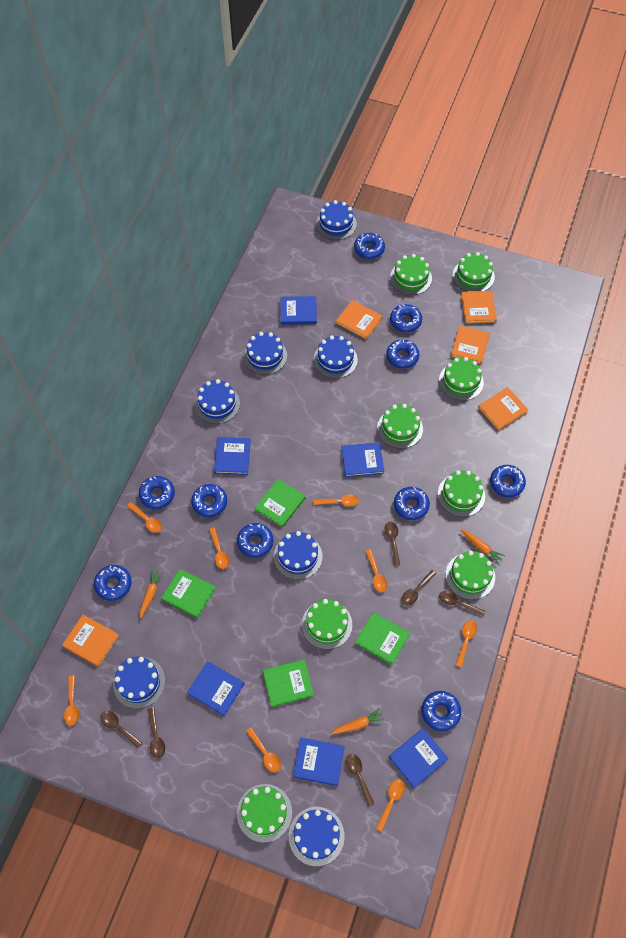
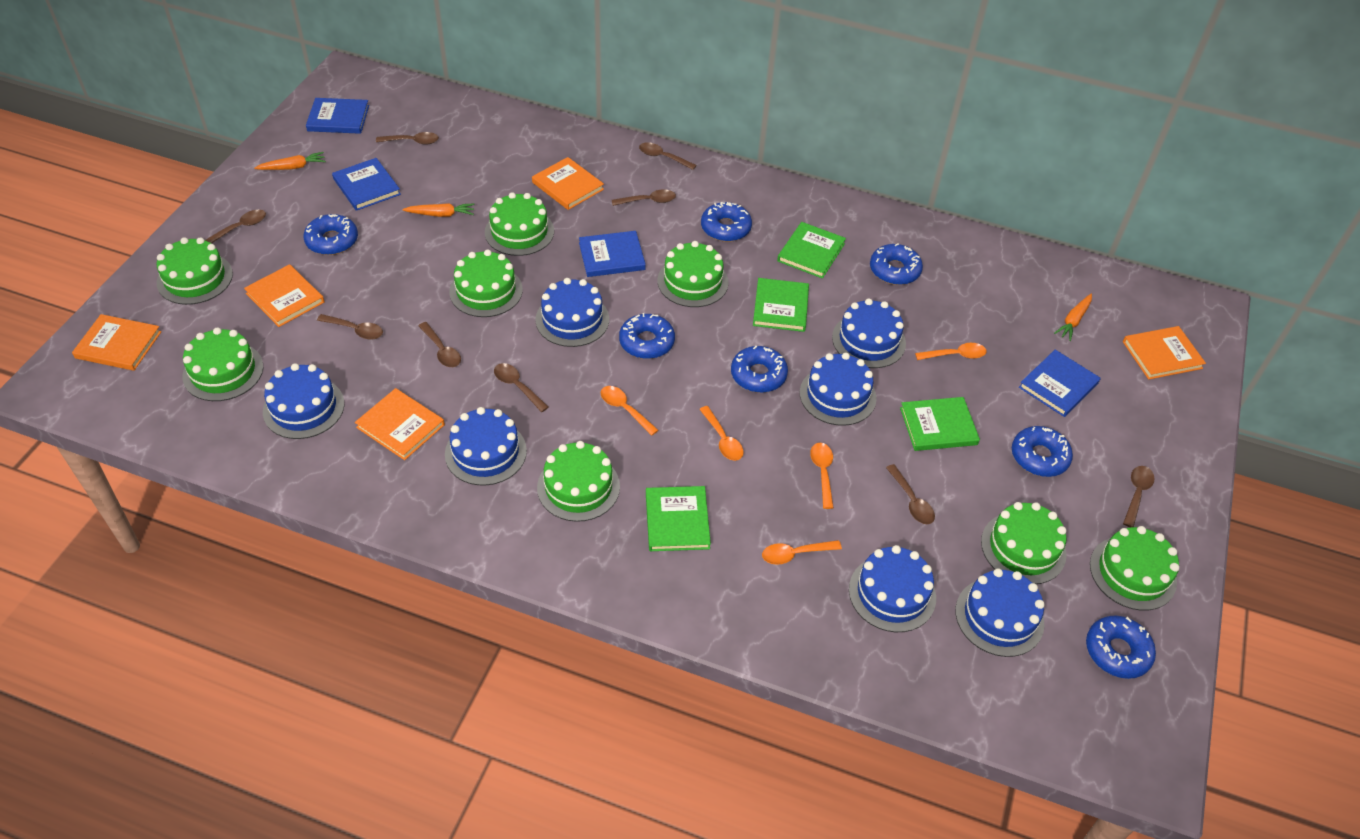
blue book: [187,661,244,716] [214,437,251,475] [280,296,317,325] [293,737,345,786] [341,442,384,477] [389,728,449,788] = 6 -> [306,98,369,134] [332,158,401,211] [579,231,646,277] [1019,350,1101,417] = 4
blue donut: [94,565,132,601] [139,476,175,509] [191,484,227,517] [237,523,273,558] [354,233,385,259] [386,339,419,369] [390,304,422,332] [394,487,430,520] [421,691,461,731] [490,465,526,498] = 10 -> [304,214,358,255] [619,313,675,359] [701,202,752,242] [731,346,788,393] [870,243,923,285] [1012,426,1073,477] [1086,616,1156,679] = 7
brown spoon: [100,711,142,748] [148,707,165,758] [346,754,374,806] [384,522,400,566] [401,570,436,606] [439,591,486,617] = 6 -> [205,210,266,244] [317,314,383,340] [376,132,439,145] [418,322,461,367] [494,363,549,412] [612,189,676,206] [639,142,697,170] [886,464,935,524] [1123,466,1155,527] = 9
orange spoon: [64,675,79,726] [127,502,162,533] [209,528,229,569] [246,727,281,772] [313,494,359,507] [366,549,387,592] [376,779,405,831] [456,620,477,668] = 8 -> [600,386,658,436] [699,406,744,461] [762,540,842,565] [810,443,834,509] [915,343,987,360] = 5

